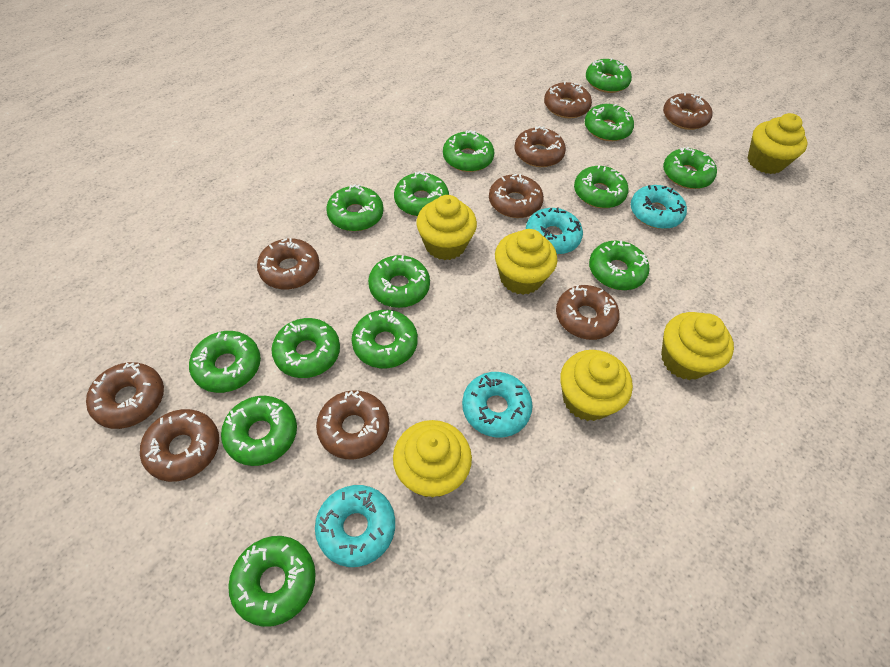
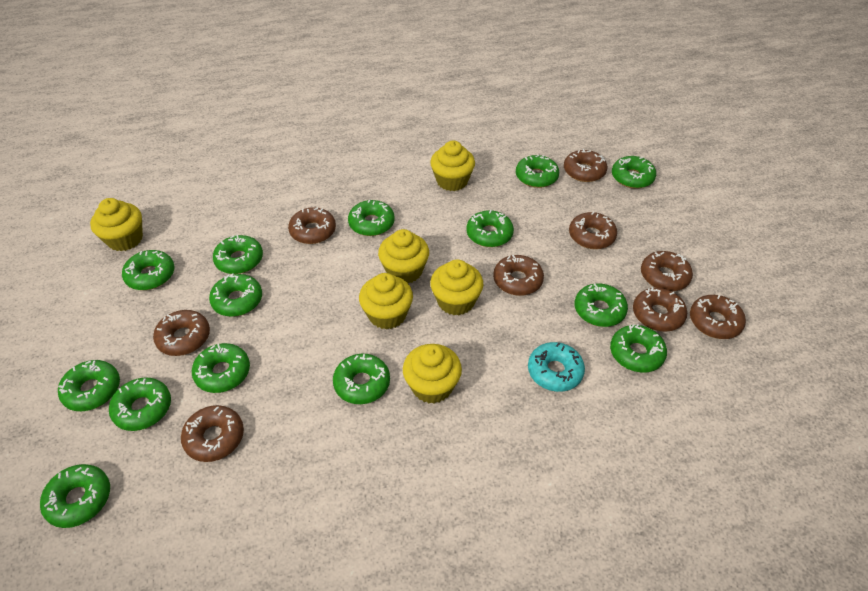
turquoise donut: [315,485,395,567] [462,372,533,438] [526,207,583,254] [631,185,687,229] = 4 -> [528,342,585,392] = 1

